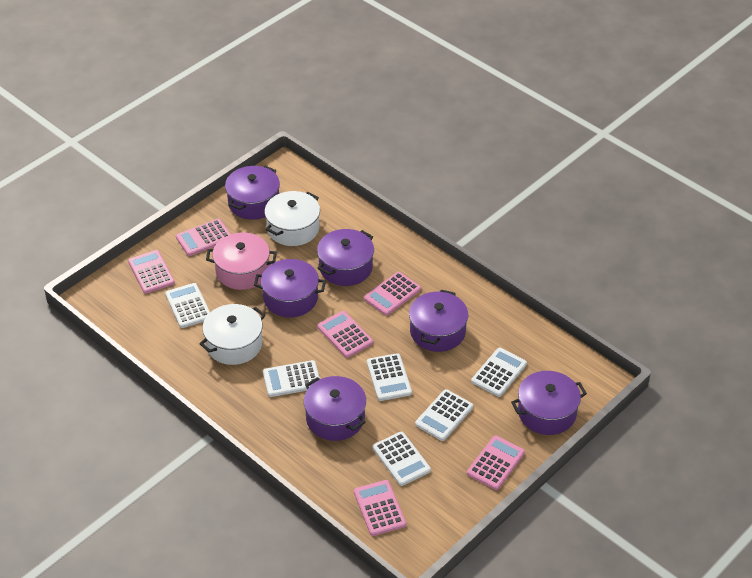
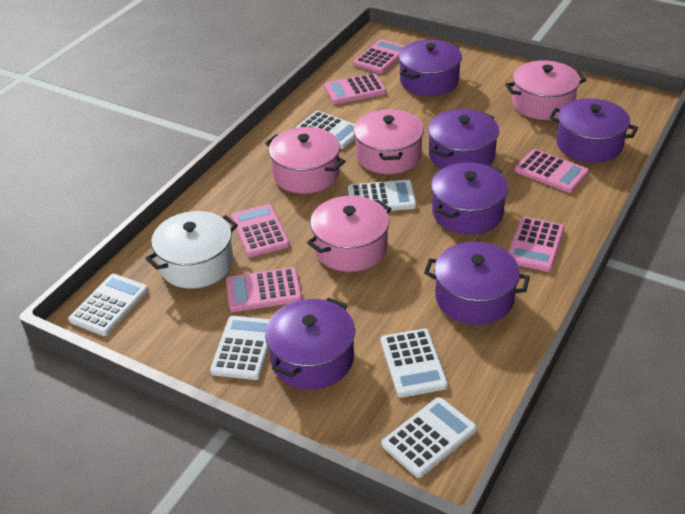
pink pot: [206,232,277,290] = 1 -> [265,127,345,194] [307,196,391,272] [354,109,424,174] [505,60,586,120] = 4
white pot: [199,304,266,365] [265,191,320,246] = 2 -> [145,211,238,289] = 1

